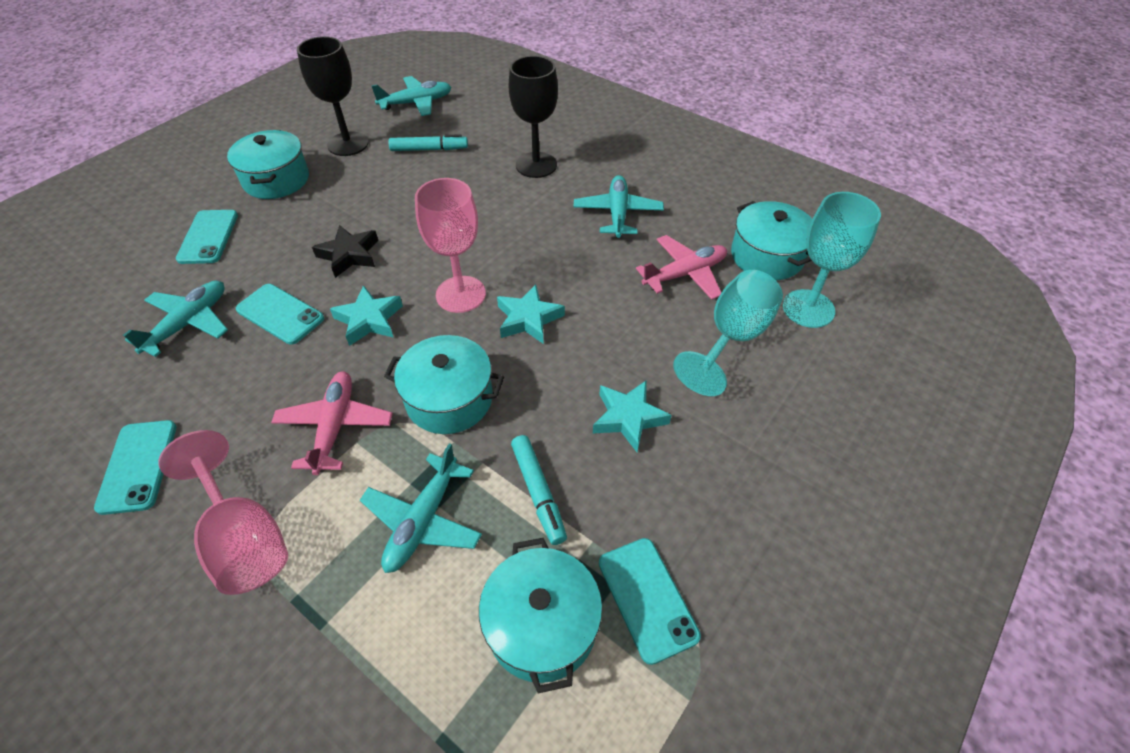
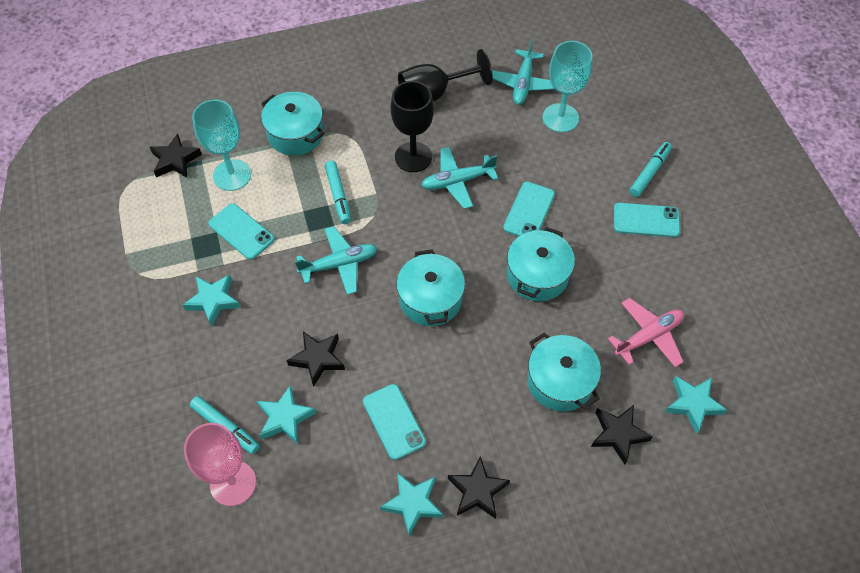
black star: [312,225,378,278] = 1 -> [150,133,202,178] [287,331,345,387] [448,457,510,519] [591,405,652,464] = 4
pink goblet: [158,430,288,595] [415,178,486,313] = 2 -> [184,423,256,506] = 1
pink plane: [271,371,393,475] [636,235,727,300] = 2 -> [608,298,684,367] = 1
turquoise marker: [388,134,468,151] [511,435,567,545] = 2 -> [190,396,260,454] [325,161,351,224] [629,142,672,197] = 3
turquoise plane: [123,281,228,357] [360,443,482,573] [371,76,452,116] [573,175,664,238] = 4 -> [295,226,377,295] [421,147,498,209] [492,39,554,105] = 3
turquoise star: [330,285,403,346] [497,284,565,344] [593,380,672,452] = 3 -> [183,275,241,327] [257,385,316,444] [380,472,443,536] [665,376,727,434] = 4

